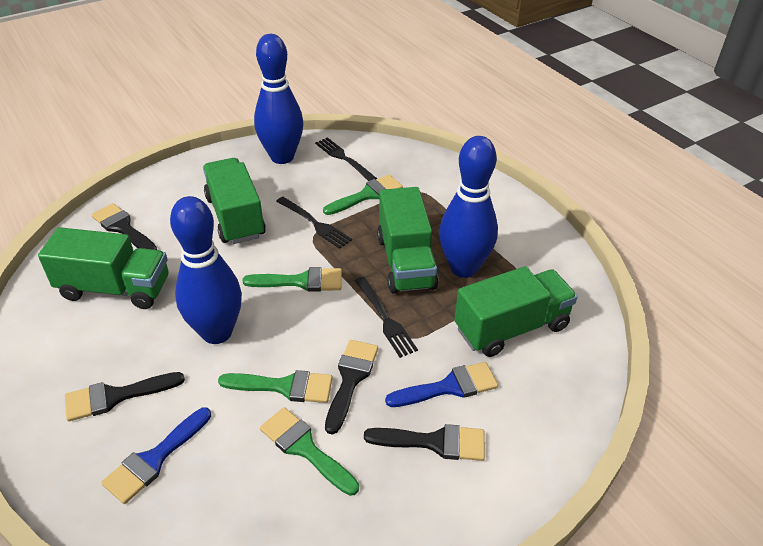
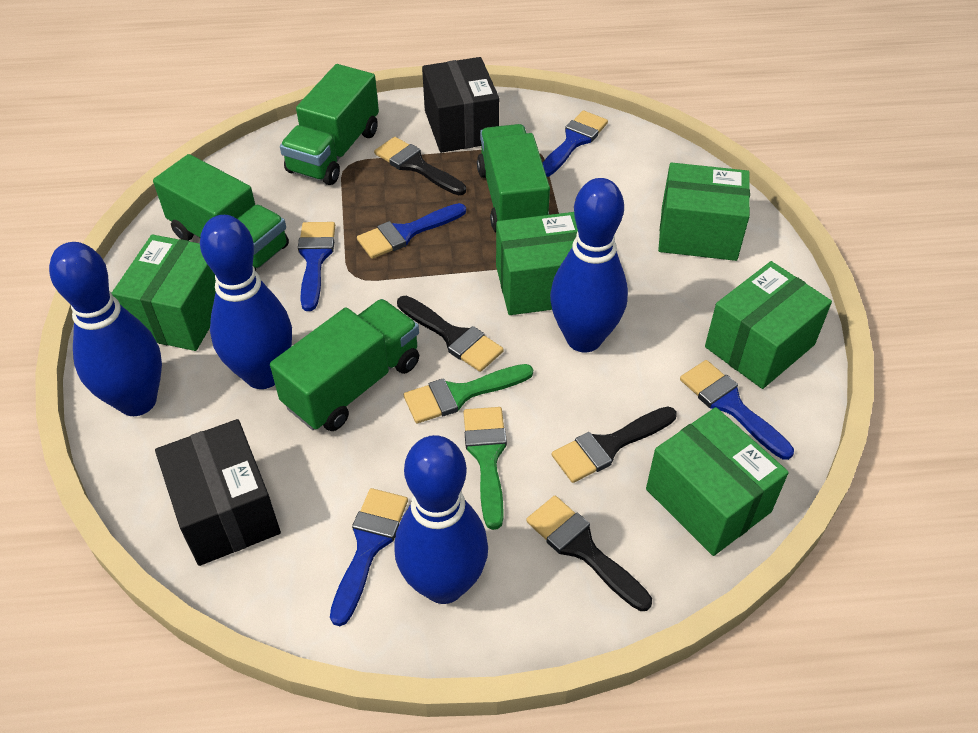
black box: none = 0 -> [155,419,281,566] [422,57,499,153] = 2
black fork: [276,197,352,249] [315,137,377,181] [354,276,418,358] = 3 -> none = 0
blue bowling pin: [170,196,242,344] [254,34,303,164] [439,136,498,278] = 3 -> [49,242,162,416] [200,215,292,389] [394,435,488,604] [550,178,628,352] = 4
blue brush: [101,407,211,504] [385,362,498,407] = 2 -> [298,222,335,311] [330,488,408,626] [357,203,466,259] [543,111,608,177] [680,360,794,460] = 5
green box: none = 0 -> [112,234,216,351] [496,212,578,315] [646,407,789,556] [658,162,750,261] [705,261,832,389] = 5
green brush: [218,370,332,403] [242,267,342,292] [260,407,359,496] [323,174,403,215] = 4 -> [404,364,533,423] [464,407,507,530] = 2

